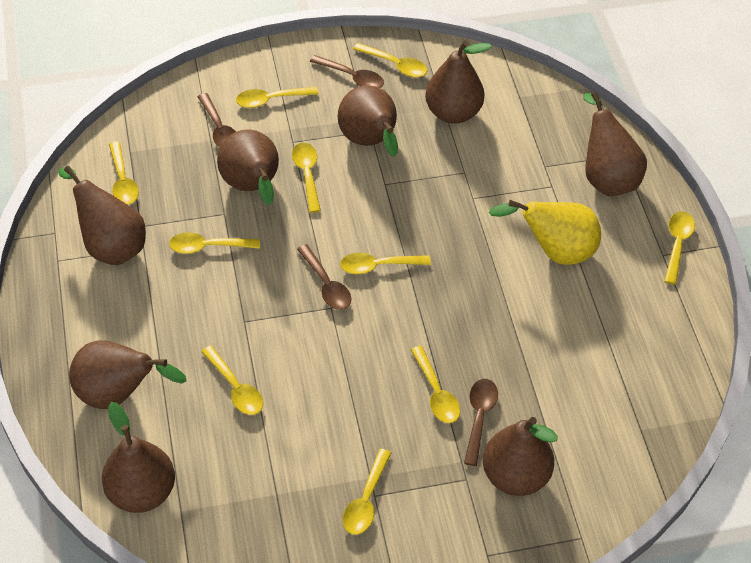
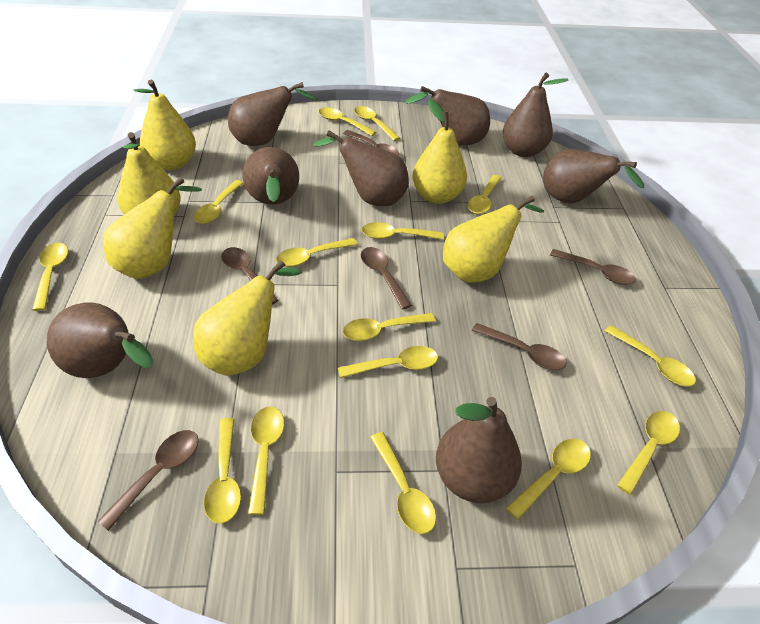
brown spoon: [198,93,236,148] [297,244,351,310] [310,55,384,88] [464,379,498,466] = 4 -> [97,430,199,531] [221,247,279,305] [343,130,399,156] [361,247,412,310] [472,323,566,370] [550,249,636,285] = 6
yellow pear: [489,200,601,265] = 1 -> [103,177,202,279] [117,132,181,215] [133,80,196,170] [193,260,302,376] [412,99,467,204] [443,195,545,283] = 6
yellow spoon: [109,142,139,205] [169,232,260,254] [201,345,263,415] [236,87,319,108] [292,143,321,213] [340,253,431,274] [343,449,391,535] [353,43,427,77] [411,346,460,423] [664,211,695,285] = 10 -> [32,243,68,311] [194,180,243,224] [204,418,241,524] [248,407,284,515] [276,238,358,267] [319,107,376,136] [338,346,438,378] [343,313,436,341] [354,106,400,141] [362,222,444,240] [370,432,436,534] [468,175,502,214] [506,439,591,520] [604,325,696,387] [617,411,680,495] = 15

